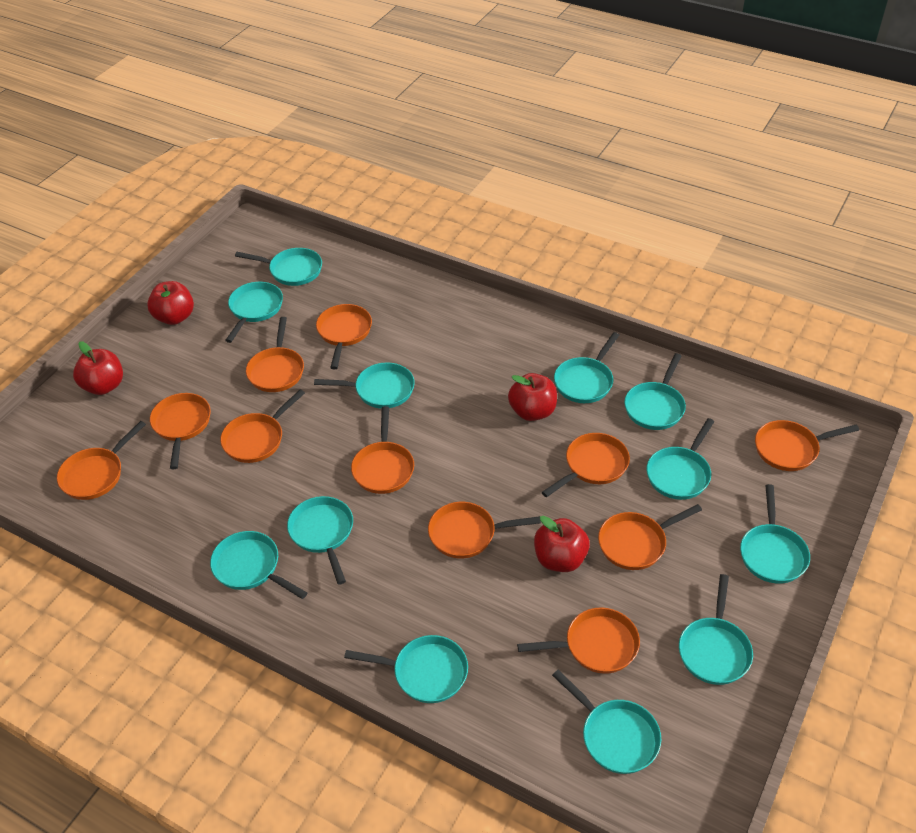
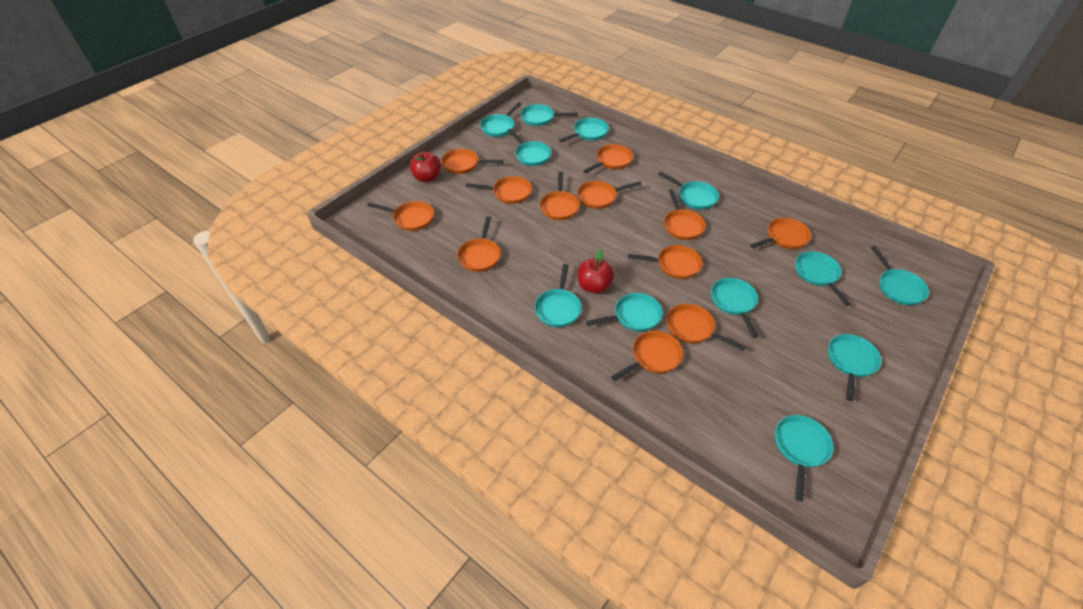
orange pan: [57,421,146,500] [150,393,211,469] [220,389,305,463] [246,317,304,392] [316,304,372,369] [351,406,414,494] [428,502,541,558] [517,607,640,674] [542,433,630,497] [598,504,702,570] [755,420,859,471] = 11 -> [367,201,434,231] [441,149,503,174] [457,216,501,272] [466,176,532,204] [540,172,580,220] [577,181,642,209] [583,144,633,173] [611,331,683,381] [628,245,702,279] [664,189,706,240] [666,304,745,351] [750,218,811,249] = 12
red apple: [73,341,123,395] [147,281,194,325] [508,373,557,421] [534,516,590,572] = 4 -> [409,151,441,182] [578,249,614,294] = 2

